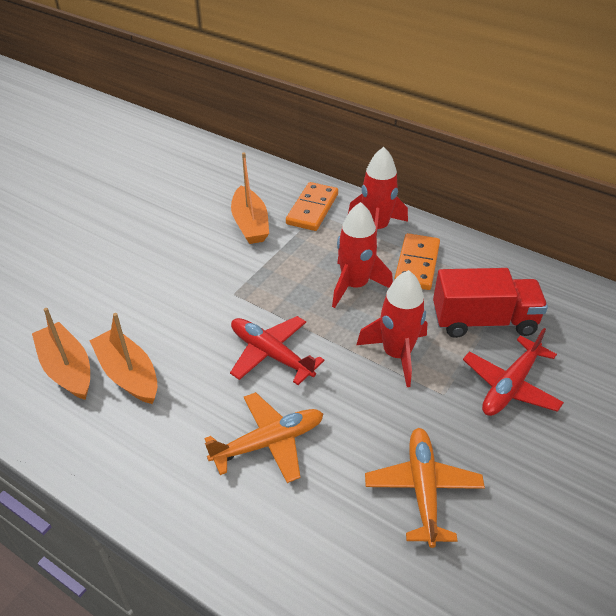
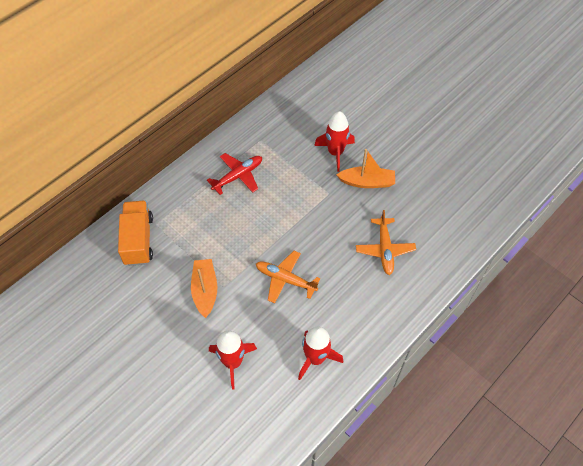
orange boat: [32,308,90,400] [90,313,158,404] [231,152,269,244] = 3 -> [191,259,217,318] [336,149,395,188] = 2
orange domino: [286,182,338,231] [394,233,440,290] = 2 -> none = 0
orange truck: none = 0 -> [118,201,153,266] = 1
red plane: [230,316,325,385] [463,328,564,416] = 2 -> [207,153,262,195] = 1
red truck: [433,268,548,338] = 1 -> none = 0

